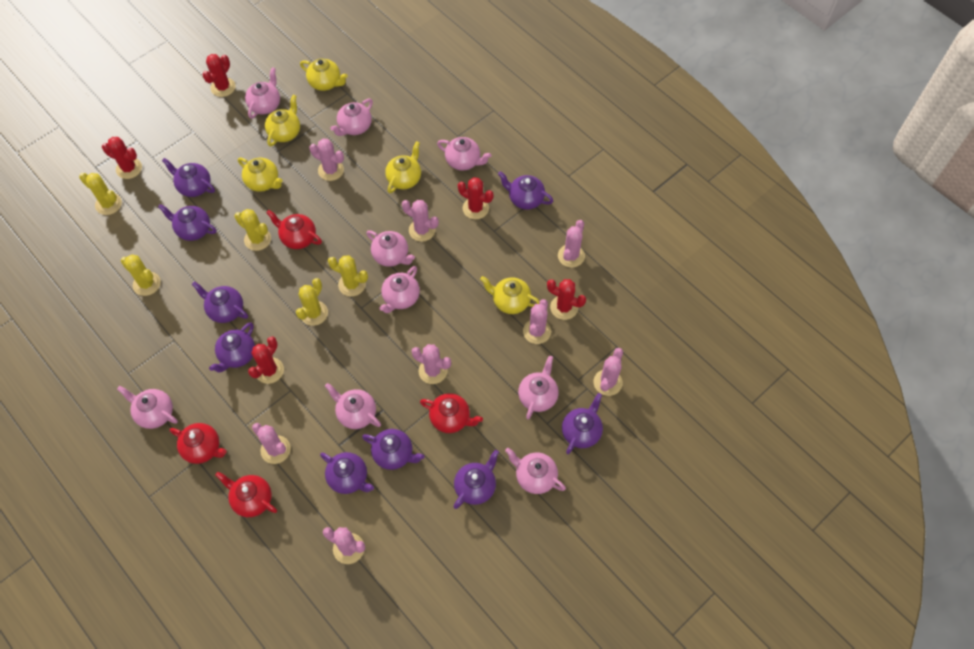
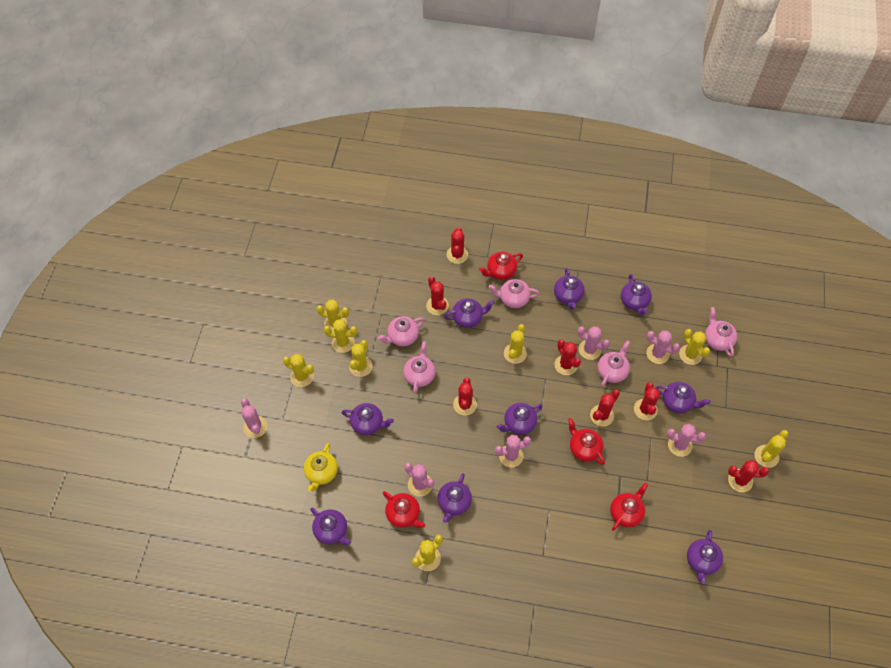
pink cactus: [252,423,291,464] [309,139,344,181] [323,527,365,564] [402,200,439,242] [412,344,451,384] [523,299,551,344] [558,220,585,268] [594,348,623,396] = 8 -> [241,398,267,438] [405,463,434,497] [495,435,531,467] [577,326,610,360] [646,331,680,364] [667,424,706,457] = 6
pink teapot: [117,386,178,429] [245,67,280,119] [325,383,381,429] [330,98,373,136] [366,230,415,267] [380,266,420,313] [437,137,491,171] [505,448,566,494] [518,356,559,419] = 9 -> [378,316,424,346] [403,341,435,394] [489,279,539,308] [598,340,630,387] [705,307,737,357] = 5
red cactus: [102,137,142,179] [202,54,236,97] [248,336,284,384] [458,177,494,219] [547,279,586,320] = 5 -> [426,276,449,315] [447,227,468,264] [453,378,477,415] [554,340,581,375] [590,389,620,427] [634,383,660,420] [728,460,769,492] = 7
yellow cactus: [79,173,122,215] [121,255,161,296] [235,209,271,251] [296,278,328,326] [328,255,368,296] = 5 -> [283,354,314,387] [316,299,349,331] [324,319,357,353] [349,340,372,377] [412,535,443,571] [504,324,527,364] [679,329,710,365] [755,430,789,468] = 8
yellow teapot: [238,158,283,192] [265,95,300,146] [300,58,348,91] [385,141,421,193] [480,276,540,314] = 5 -> [304,443,338,492] = 1

